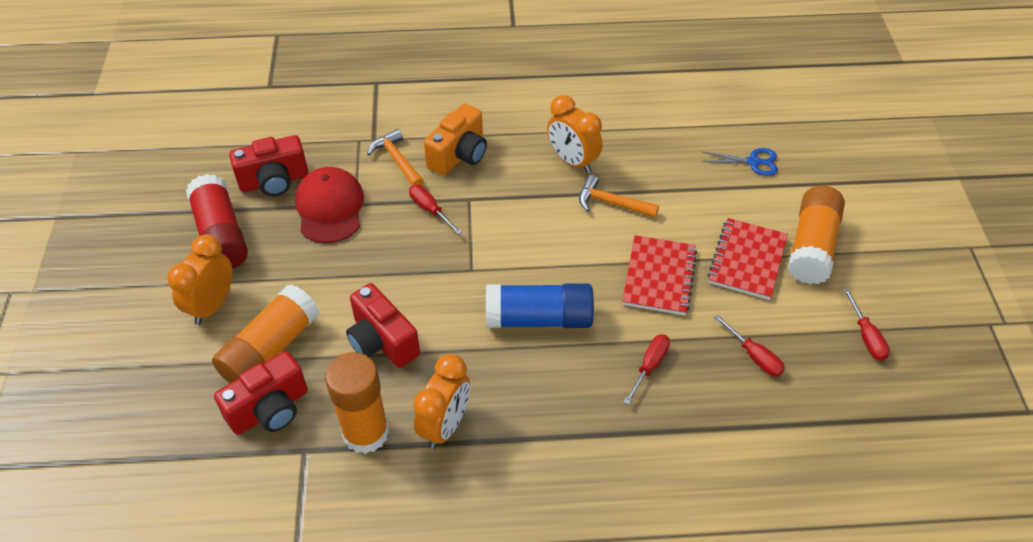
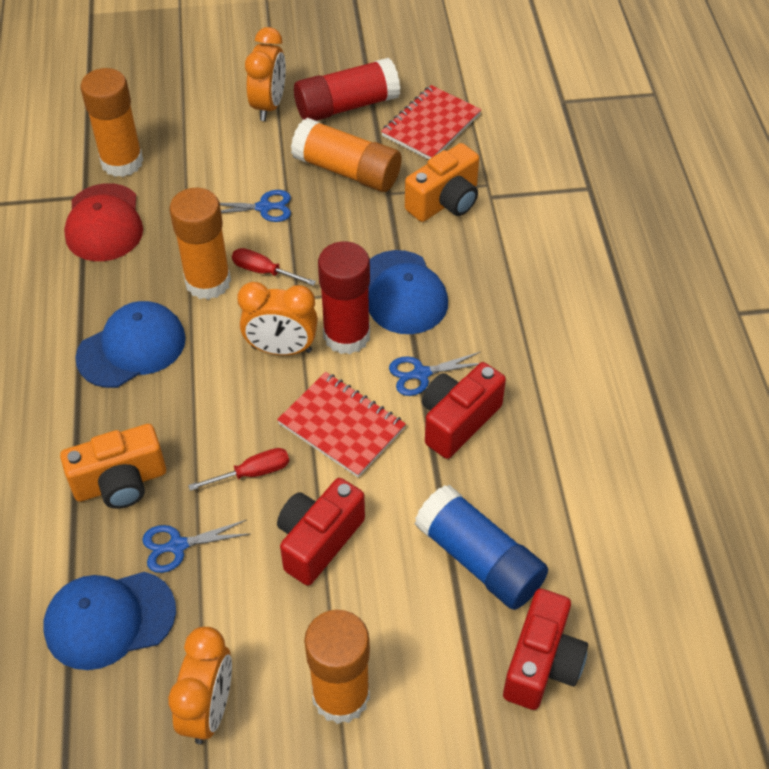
blue cap: none = 0 -> [43,572,176,670] [75,301,186,388] [368,250,448,334] = 3
blue scissors: [702,148,778,176] = 1 -> [142,520,250,573] [220,190,291,222] [389,352,480,396] = 3
orange camera: [424,103,487,176] = 1 -> [60,424,166,509] [405,143,479,222] = 2
orange glue stick: [212,284,320,383] [325,352,389,454] [788,186,845,284] = 3 -> [81,68,143,177] [170,188,231,300] [291,118,402,192] [304,610,370,724] = 4
orange hammer: [367,129,424,186] [579,175,659,218] = 2 -> none = 0
red glue stick: [186,174,248,269] = 1 -> [294,58,400,121] [318,241,370,354] = 2
red screwdriver: [409,185,462,235] [623,334,670,405] [714,315,785,377] [843,288,890,361] = 4 -> [188,448,289,491] [232,248,316,286] = 2

